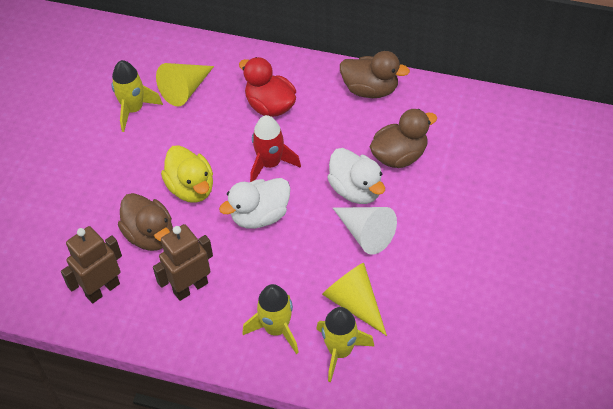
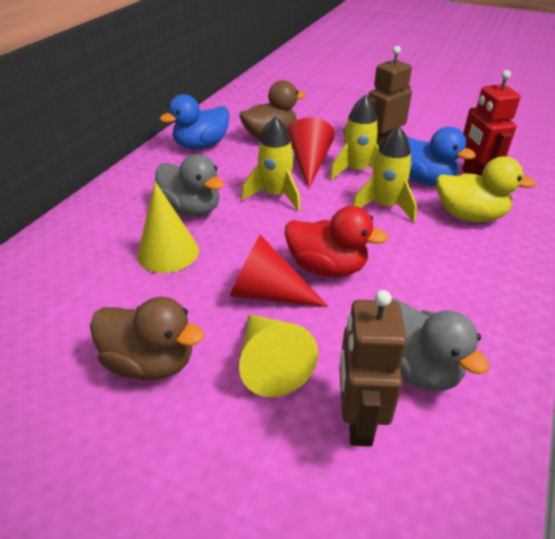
blue duck: none = 0 -> [160,94,230,149] [407,127,476,186] = 2
brown duck: [118,193,173,251] [340,51,410,98] [370,109,437,168] = 3 -> [90,297,204,380] [239,80,306,140] = 2
grey duck: none = 0 -> [155,154,224,217] [391,298,490,391] = 2
red cone: none = 0 -> [230,235,329,307] [287,117,335,188] = 2
red robot: none = 0 -> [462,70,521,176] = 1
red rocket: [250,115,301,182] = 1 -> none = 0
white cone: [333,207,397,255] = 1 -> none = 0
white duck: [219,178,290,229] [327,148,385,204] = 2 -> none = 0

